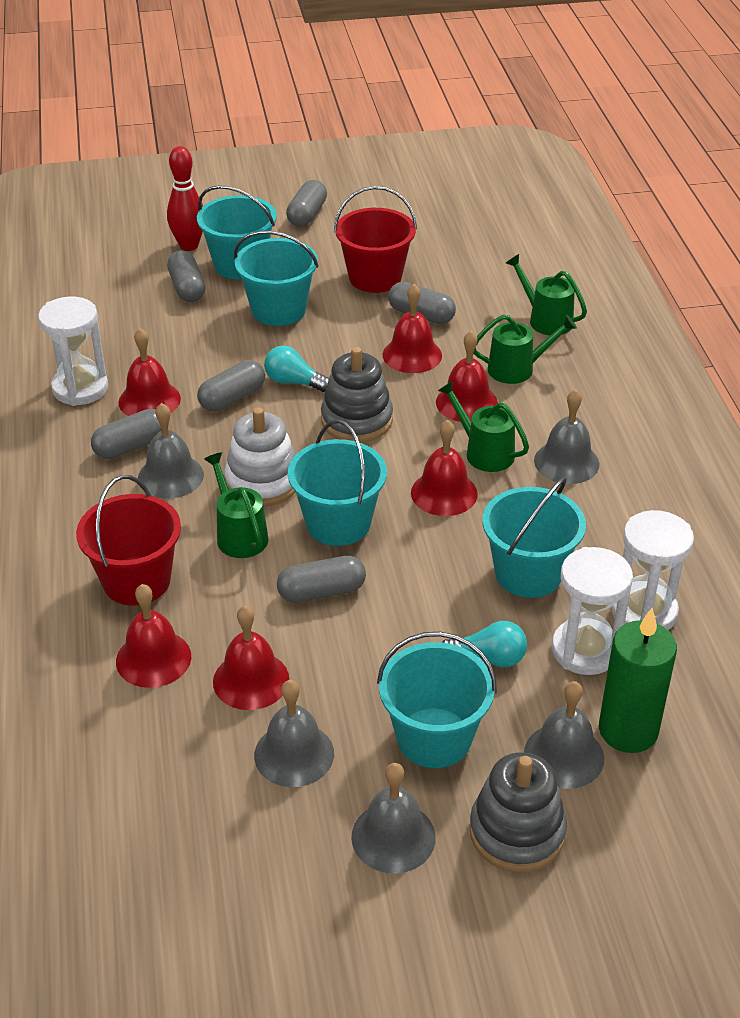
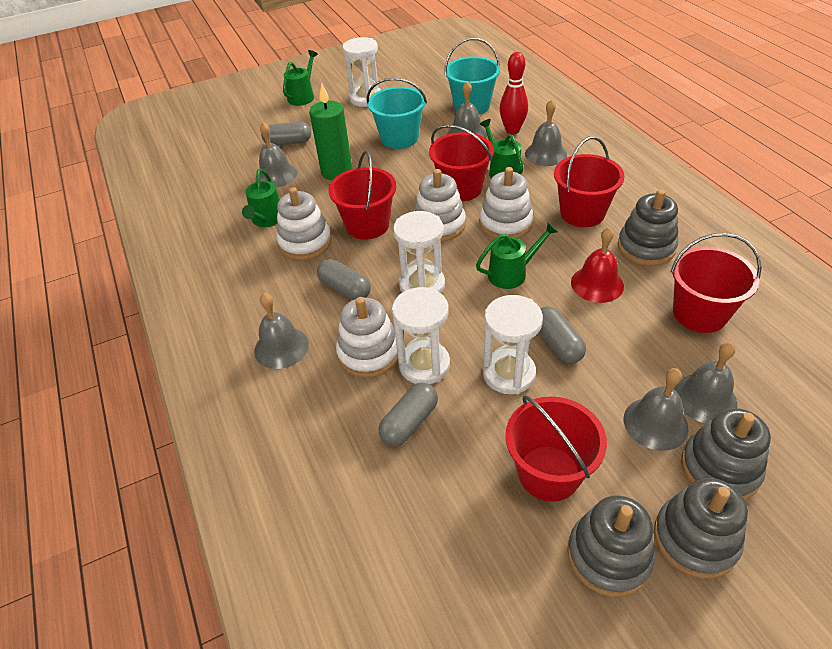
grey bell: [138,403,204,499] [254,680,334,787] [351,763,436,873] [524,681,604,789] [534,389,600,484] = 5 -> [254,293,309,369] [256,122,297,188] [447,81,487,138] [525,99,567,166] [624,368,689,451] [674,342,738,423] = 6
grey capsule: [91,409,162,459] [167,250,205,302] [197,360,265,411] [277,556,366,603] [286,180,327,227] [388,282,456,324] = 6 -> [261,122,311,145] [317,259,371,300] [379,383,438,446] [538,306,586,363] = 4
grey stacking toy: [321,347,393,442] [469,752,567,872] = 2 -> [567,495,655,597] [618,189,678,266] [654,478,748,579] [681,408,771,500] = 4
red bell: [116,584,191,688] [118,328,181,416] [213,606,289,710] [383,284,442,373] [411,420,478,516] [436,331,498,422] = 6 -> [571,227,624,303] = 1
red bucket: [76,475,181,606] [334,186,417,293] = 2 -> [328,150,396,240] [429,125,494,201] [505,396,607,502] [554,137,625,227] [671,233,761,333] = 5
turquoise bucket: [197,185,277,279] [234,231,318,326] [288,419,387,546] [377,632,497,768] [482,477,586,598] = 5 -> [367,78,427,149] [444,38,500,115] = 2
turquoise light bulb: [264,346,329,392] [442,621,527,668] = 2 -> none = 0
white hourglass: [38,297,108,406] [552,547,633,675] [612,510,694,630] = 3 -> [343,37,381,107] [392,287,450,384] [393,211,445,293] [483,295,543,394] = 4
white stacking toy: [224,408,296,507] = 1 -> [276,187,332,260] [336,297,398,378] [414,169,466,242] [479,167,533,238] = 4

